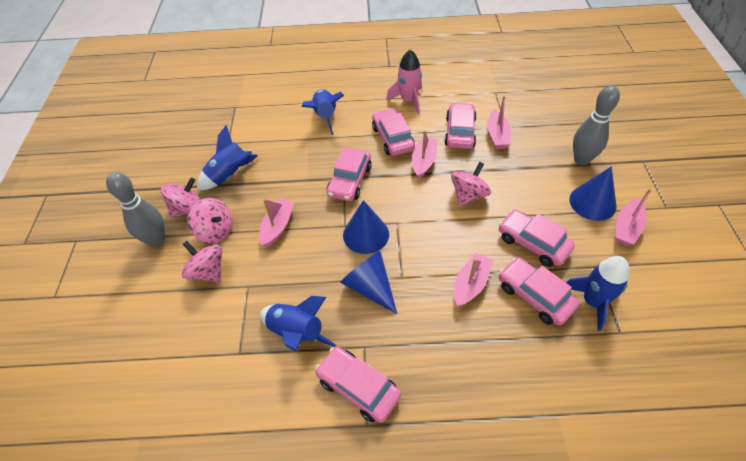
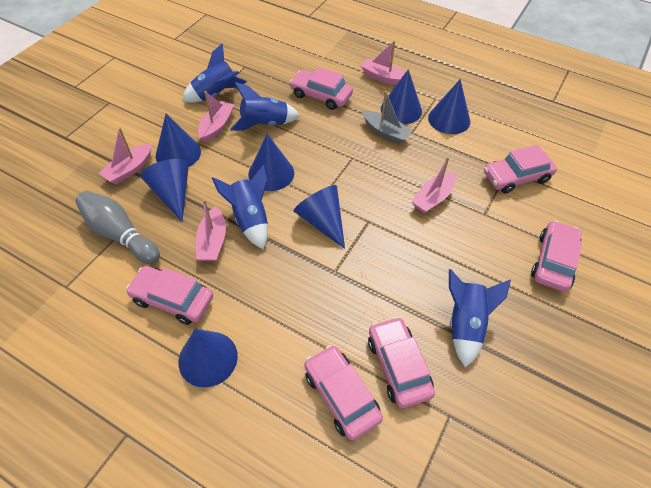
blue cone: [340,251,397,314] [343,200,389,254] [569,166,617,221] = 3 -> [140,159,189,222] [156,113,201,167] [178,329,238,387] [248,134,294,191] [293,185,345,249] [381,69,422,124] [428,79,470,134] = 7
grey boat: none = 0 -> [362,91,413,144] = 1
grey bowling pin: [106,172,165,247] [573,85,620,165] = 2 -> [75,191,160,264] = 1
pink rocket: [386,49,422,114] = 1 -> none = 0
pink spinning top: [161,178,201,218] [182,241,222,282] [187,198,233,243] [451,162,491,206] = 4 -> none = 0

